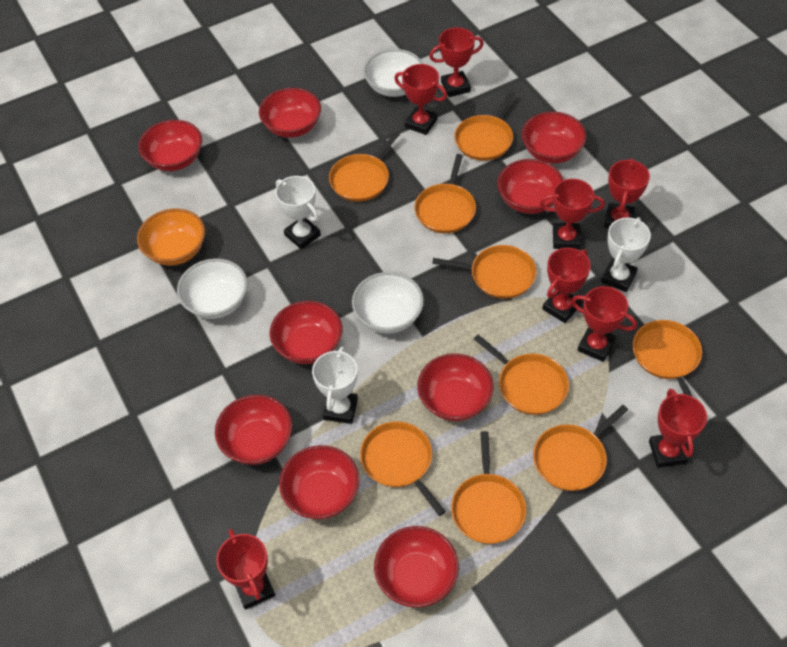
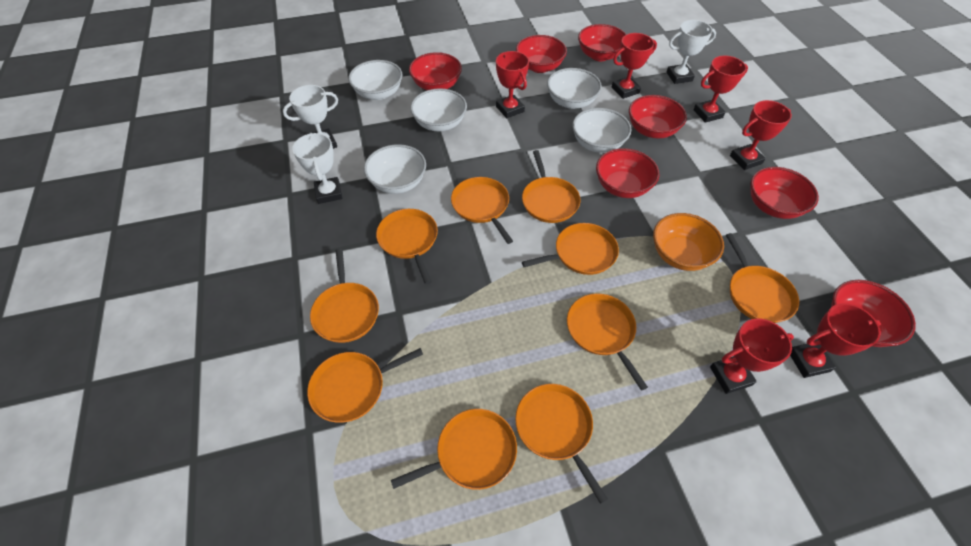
orange pan: [329,132,400,202] [360,421,446,516] [414,154,476,233] [432,245,537,299] [451,431,526,544] [454,91,515,161] [474,335,569,415] [533,405,628,491] [633,320,702,396] = 9 -> [307,348,423,423] [310,249,379,343] [376,209,438,284] [391,409,517,490] [451,177,513,244] [515,384,608,504] [522,150,581,223] [522,223,619,275] [567,294,648,391] [726,233,799,323] = 10
red bowl: [138,120,202,171] [215,395,292,465] [259,88,321,138] [270,301,343,364] [279,445,359,519] [374,526,459,607] [417,354,494,421] [497,159,563,214] [521,112,587,164] = 9 -> [409,52,462,90] [516,35,567,73] [578,24,626,61] [596,148,659,198] [629,95,687,138] [750,167,819,219] [831,280,916,347] = 7
red trophy: [216,529,275,610] [394,64,447,135] [429,27,484,97] [540,179,605,250] [542,248,591,323] [571,286,637,362] [604,158,650,228] [649,389,707,468] = 8 -> [496,51,529,118] [612,33,657,99] [693,56,748,123] [710,318,794,394] [730,100,792,170] [790,303,881,378] = 6
white bowl: [177,258,248,319] [352,272,424,334] [363,49,423,97] = 3 -> [348,60,403,100] [364,144,426,194] [410,88,467,131] [547,68,602,109] [572,108,631,153] = 5

